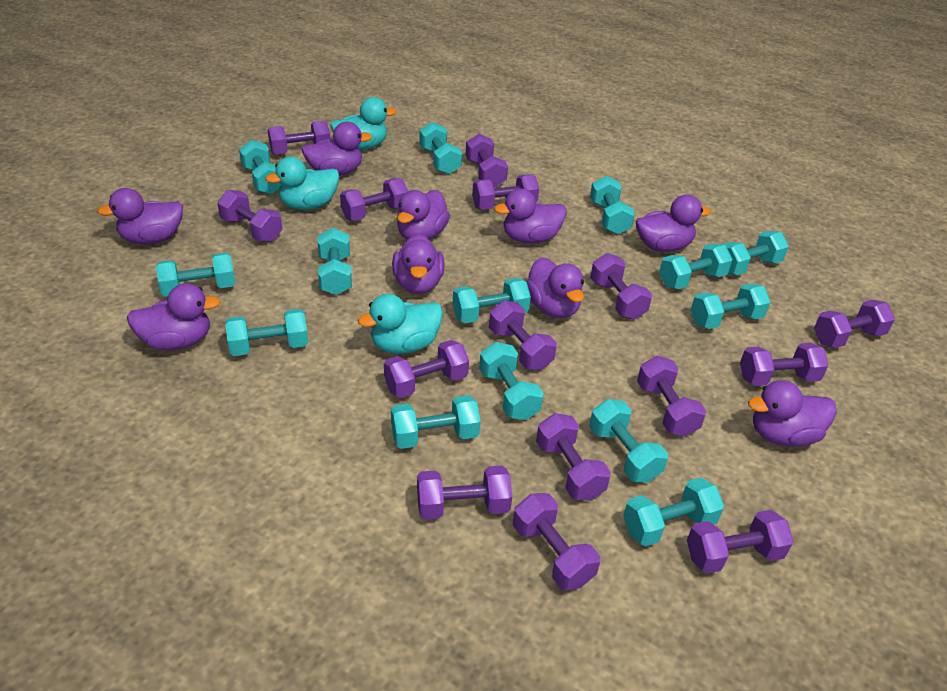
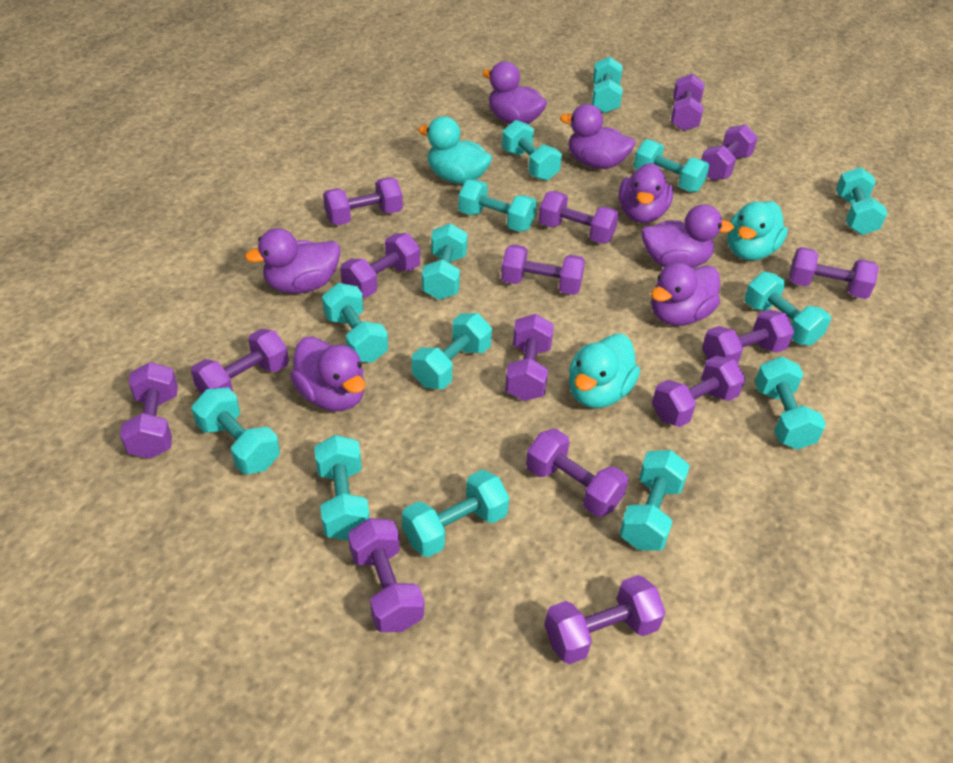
purple duck: [97,188,183,244] [127,283,220,350] [302,122,372,176] [392,233,445,294] [397,190,450,240] [494,189,567,243] [526,257,584,318] [636,194,711,252] [748,380,837,446] = 9 -> [245,228,340,293] [290,337,365,411] [482,61,547,124] [560,104,635,169] [619,163,673,223] [641,204,734,268] [651,262,720,326] = 7

